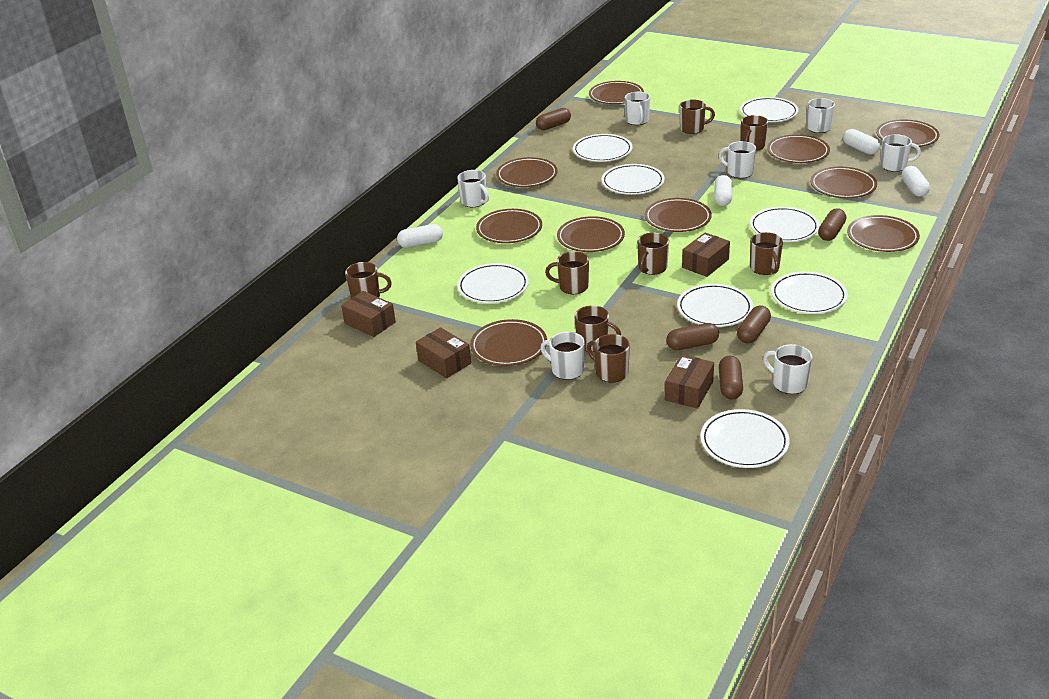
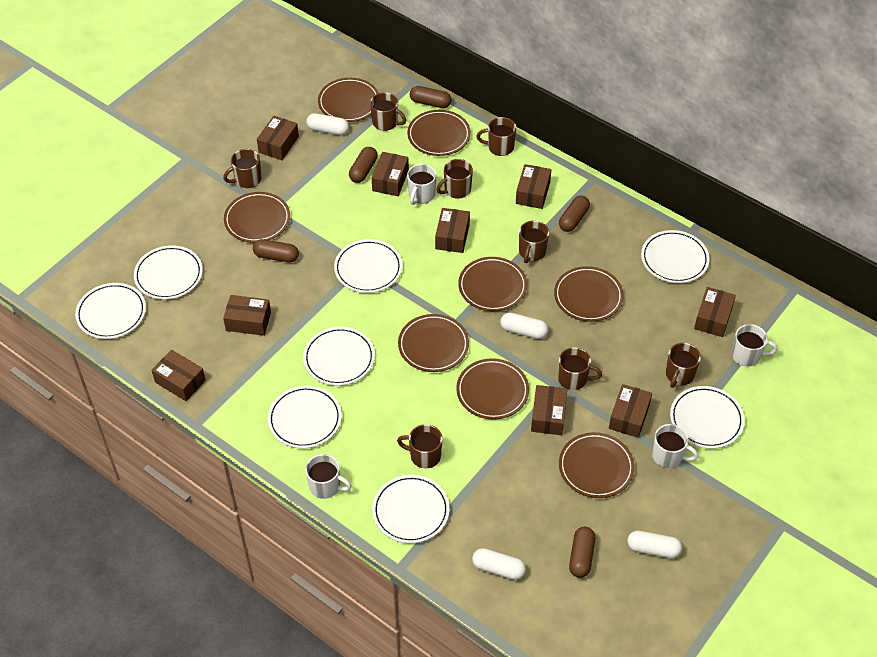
brown box: [341,291,396,337] [416,327,471,378] [665,354,714,409] [682,233,730,277] = 4 -> [152,350,206,401] [223,295,271,336] [257,116,299,160] [372,152,409,196] [435,208,470,253] [516,164,551,209] [531,385,567,435] [609,384,652,438] [694,287,736,337] = 9
brown plate: [470,319,547,366] [476,209,542,243] [496,157,558,187] [557,216,625,252] [589,81,644,104] [645,198,712,232] [767,134,830,163] [811,167,877,198] [847,215,920,252] [876,119,940,147] = 10 -> [224,192,290,243] [318,78,379,122] [398,314,469,372] [407,110,471,156] [456,358,529,420] [458,257,527,311] [554,266,624,322] [559,432,635,498] = 8
white mug: [457,170,489,207] [540,332,585,380] [625,92,650,125] [719,141,756,178] [763,344,812,394] [807,98,835,133] [880,134,921,172] = 7 -> [305,454,352,499] [407,164,436,205] [652,424,698,468] [732,324,777,367] = 4

